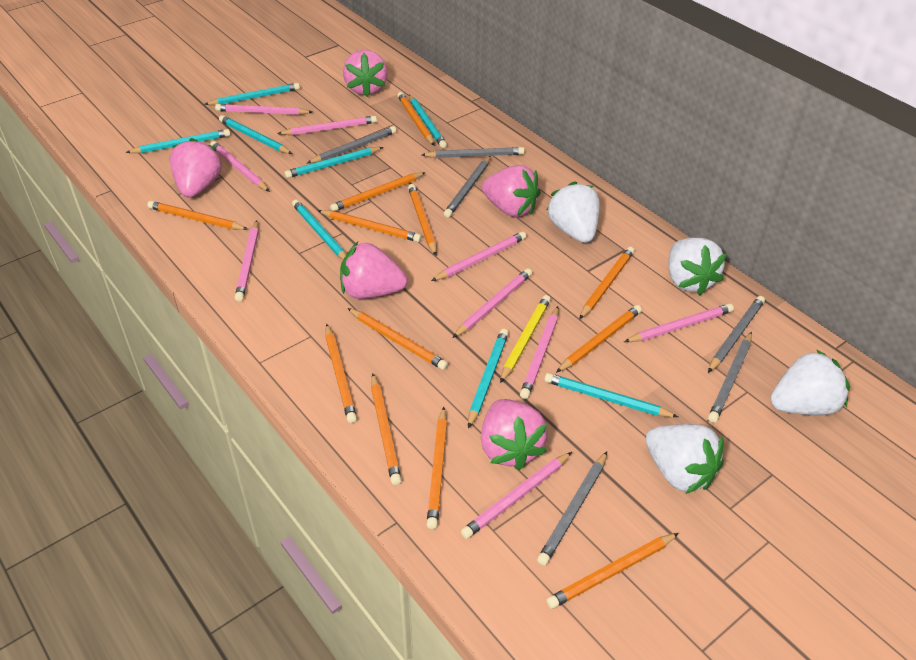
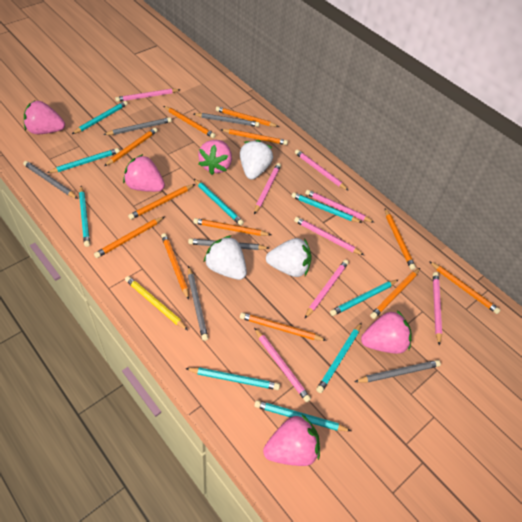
pink pencil: [210,141,270,192] [215,104,312,115] [235,221,259,302] [277,115,377,135] [431,231,526,281] [453,268,532,338] [461,452,572,539] [520,306,559,399] [624,304,734,342] = 9 -> [115,89,181,102] [254,163,281,214] [254,328,311,402] [294,217,364,255] [295,149,349,191] [304,260,349,319] [305,190,375,223] [433,272,442,346] = 8
turquoise pencil: [125,129,230,153] [204,83,300,105] [219,115,292,154] [284,147,383,178] [292,199,346,260] [409,95,447,148] [468,329,509,428] [544,373,678,417] = 8 -> [47,148,120,173] [72,101,128,134] [79,186,90,247] [185,367,280,390] [194,179,244,225] [254,400,351,431] [291,192,362,223] [316,322,362,393] [330,280,398,316] = 9
white strawberry: [547,181,600,243] [646,424,724,494] [668,238,727,295] [770,349,850,415] = 4 -> [204,235,247,280] [240,140,273,180] [266,238,312,277] = 3

